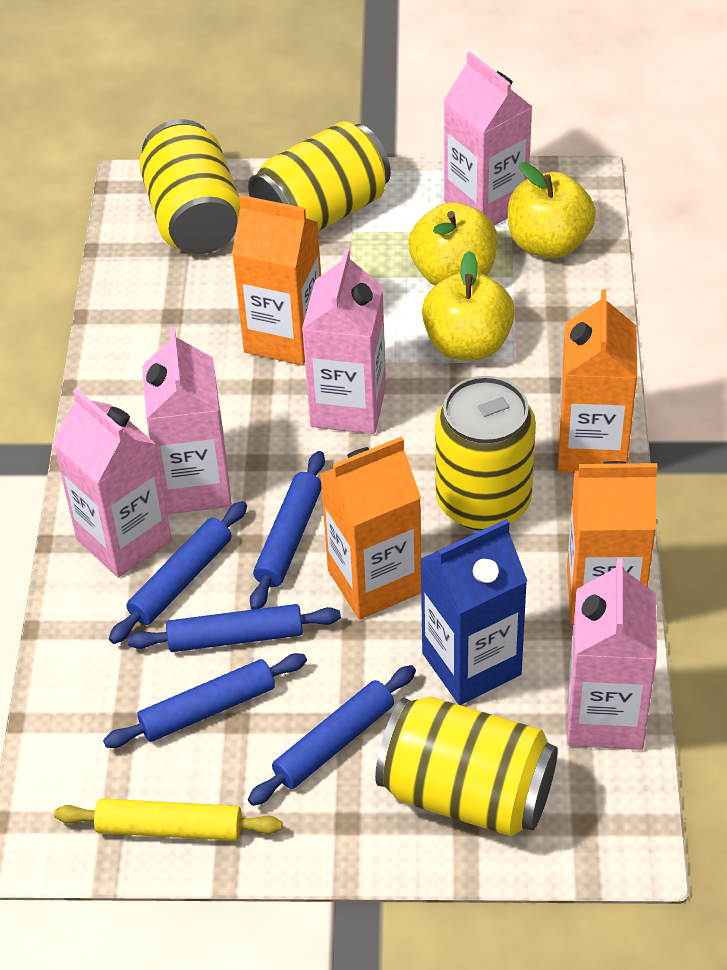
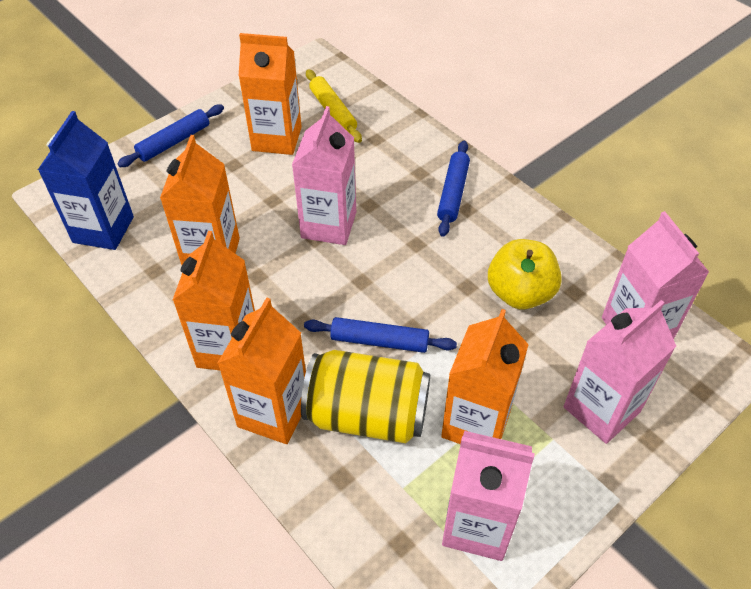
blue rolling pin: [103,653,307,748] [109,501,247,644] [127,604,341,652] [248,665,416,806] [250,451,325,610] = 5 -> [117,104,224,167] [304,317,457,353] [437,141,470,237] = 3
orange carton: [232,195,321,366] [320,436,421,620] [558,289,637,473] [567,461,657,624] = 4 -> [160,135,240,265] [173,231,255,370] [218,298,306,444] [239,33,302,155] [441,309,529,444] = 5
pink carton: [53,388,172,578] [142,327,232,514] [302,248,386,434] [443,52,533,226] [567,558,657,750] = 5 -> [292,106,356,245] [442,431,535,561] [564,300,676,444] [602,211,709,339] = 4
yellow apple: [409,202,498,286] [422,251,515,360] [508,162,596,259] = 3 -> [488,239,562,309] = 1
yellow can: [139,119,240,254] [248,121,391,231] [375,697,558,837] [435,376,536,531] = 4 -> [301,350,430,443] = 1

